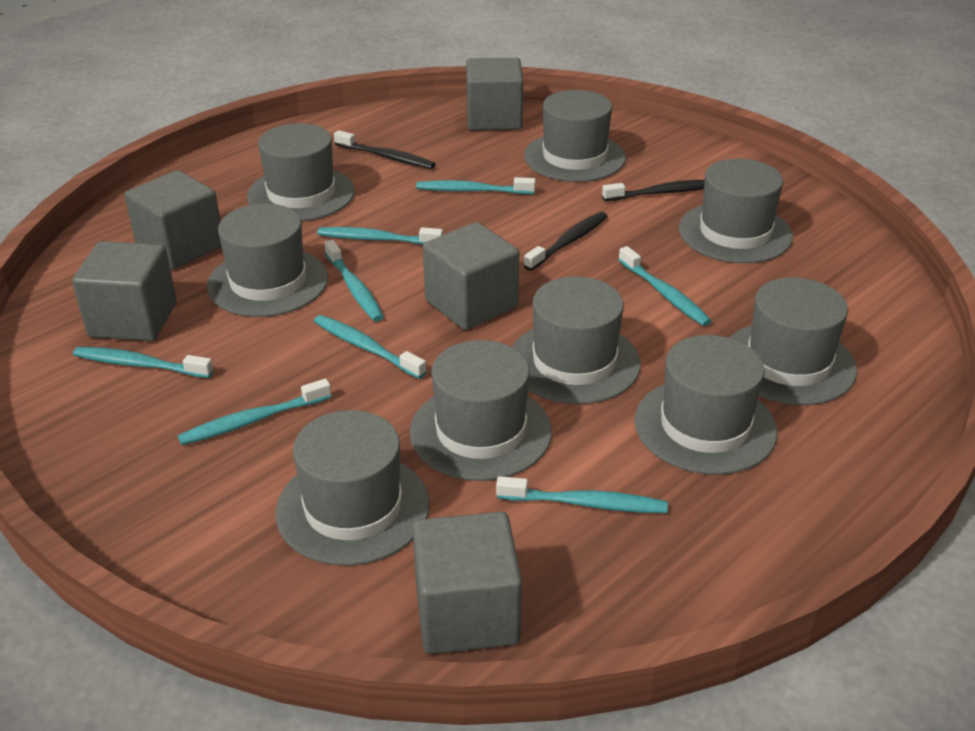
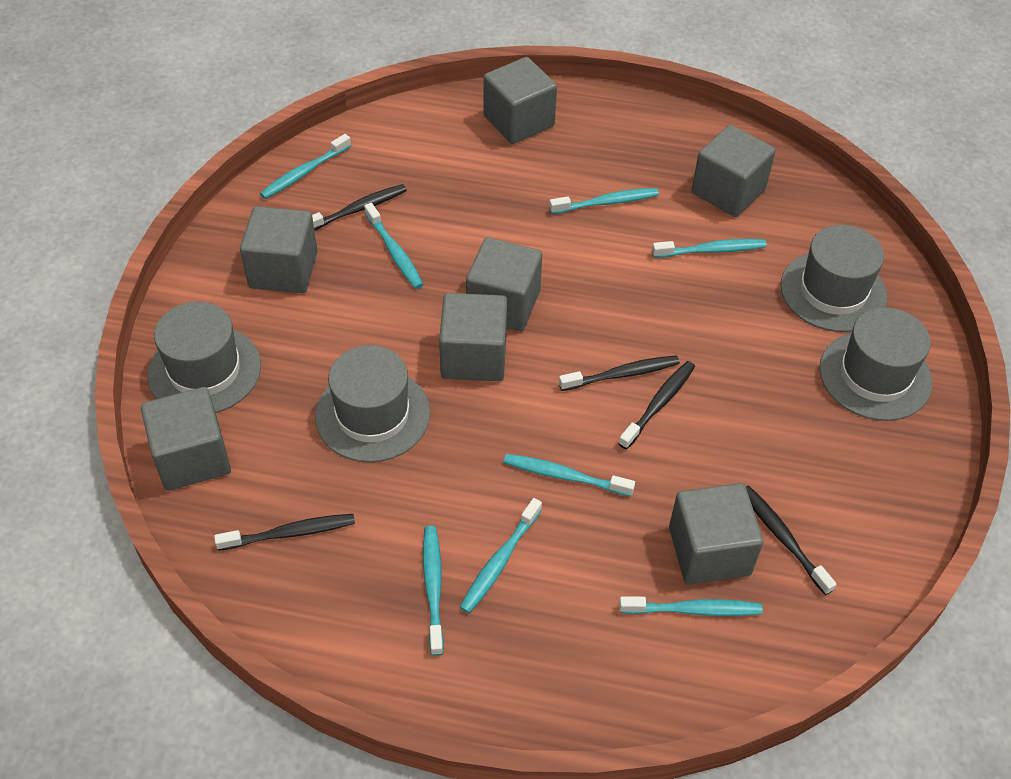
black toothbrush: [334,130,435,169] [524,212,608,271] [602,180,705,201] = 3 -> [214,514,355,551] [312,184,407,231] [559,355,680,391] [618,361,695,450] [746,485,837,595] = 5
grey cube: [72,241,177,341] [124,170,222,270] [413,512,522,654] [423,222,519,330] [466,58,523,130] = 5 -> [141,387,231,491] [240,206,318,293] [439,293,507,381] [466,237,542,332] [483,57,557,144] [669,483,763,585] [692,125,776,217] = 7
grey hat: [207,204,328,317] [247,123,355,221] [276,410,430,566] [410,340,552,481] [512,277,641,404] [524,90,626,182] [634,335,777,475] [679,159,793,263] [730,277,857,405] = 9 -> [147,301,261,413] [315,345,430,462] [781,225,887,332] [819,307,932,421] = 4

